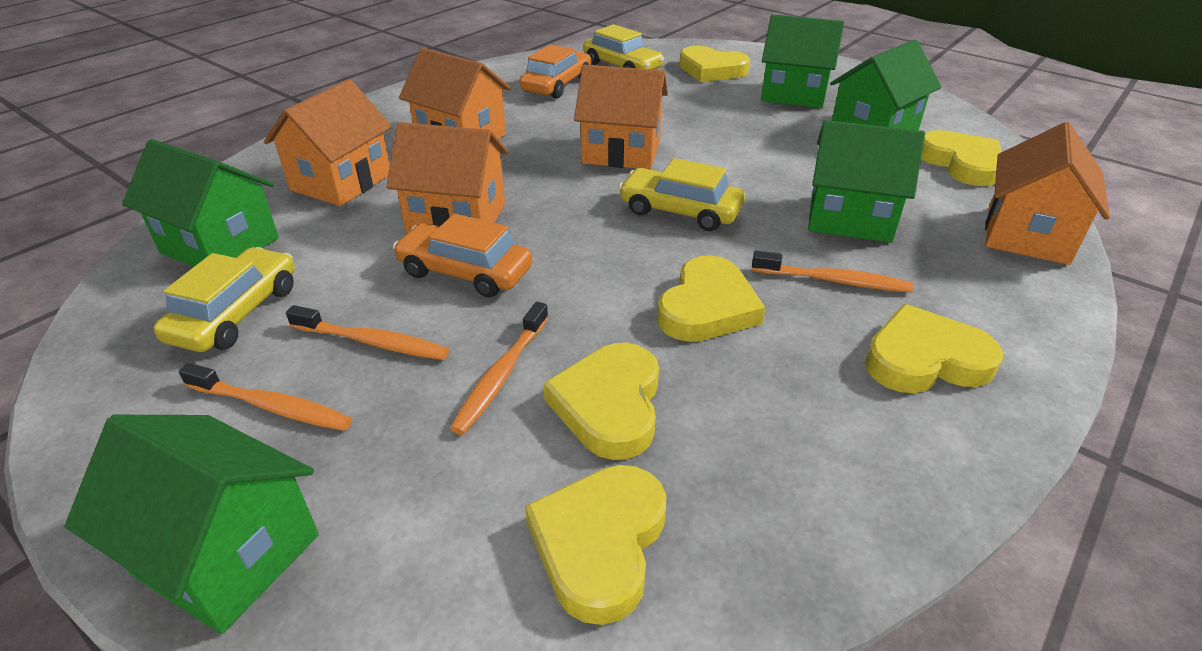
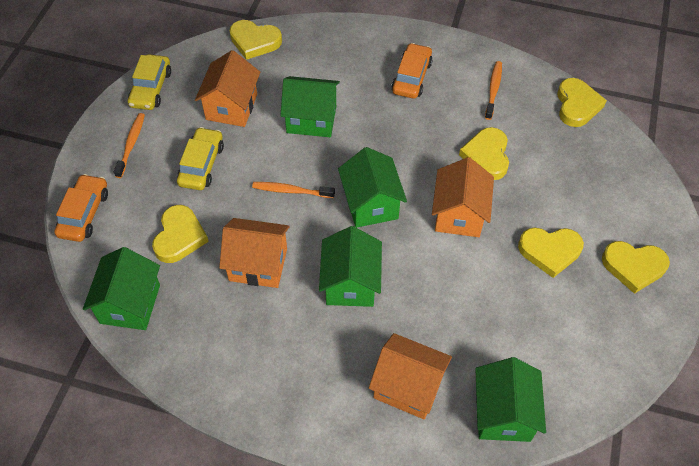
orange house: [264,79,392,206] [386,122,508,234] [399,48,511,139] [574,65,668,170] [985,122,1110,265] = 5 -> [195,50,260,127] [219,218,290,288] [369,333,452,419] [432,157,494,237] = 4
orange toothbrush: [179,363,352,431] [286,305,449,360] [450,302,549,435] [752,251,914,293] = 4 -> [114,113,145,178] [252,182,335,198] [485,61,502,120] = 3
yellow car: [153,247,295,352] [583,24,664,70] [619,158,745,231] = 3 -> [128,54,171,110] [177,127,224,190] = 2

